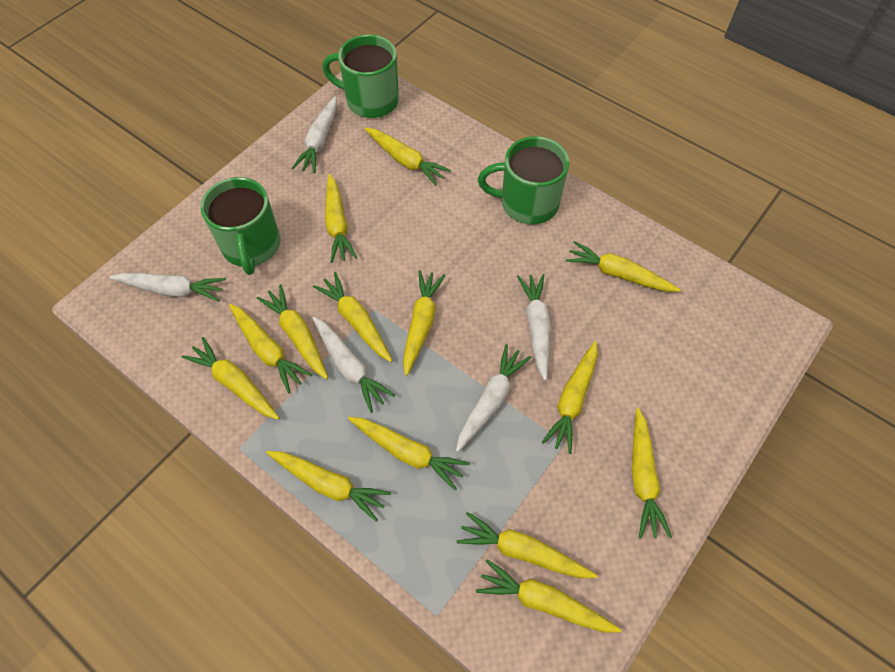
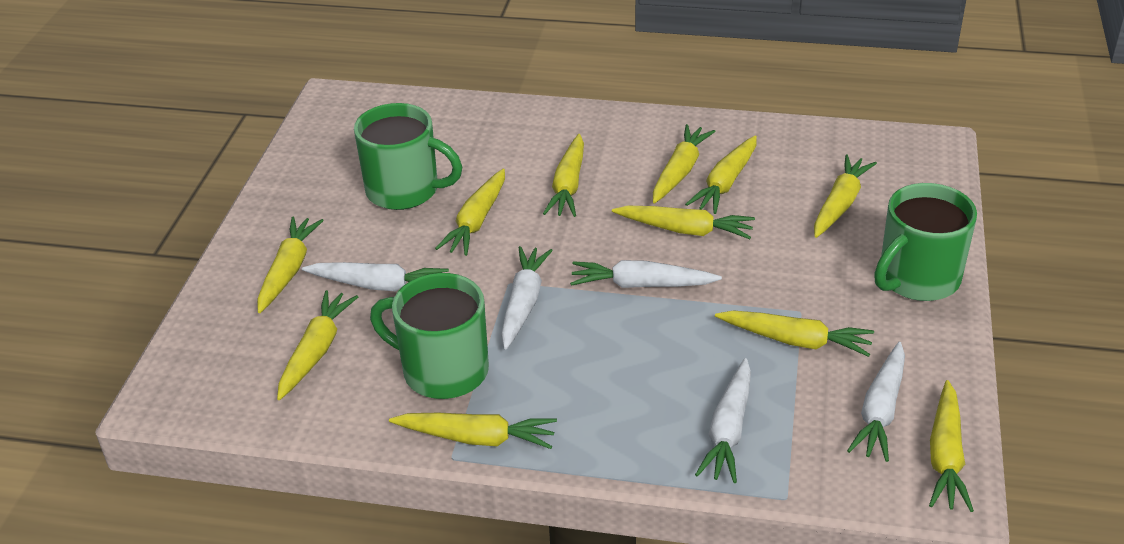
yellow carrot: [181,337,279,420] [229,304,312,393] [257,284,328,380] [266,451,391,522] [313,272,392,362] [325,174,357,263] [348,417,470,490] [364,127,451,186] [403,270,446,376] [457,512,597,578] [476,559,621,633] [541,341,598,454] [566,241,680,292] [632,408,672,539] = 14 -> [257,217,324,313] [277,290,358,400] [389,413,557,449] [435,169,505,256] [543,134,584,217] [612,206,755,239] [653,124,715,204] [685,135,757,214] [715,310,874,357] [814,155,877,238] [929,380,974,512] = 11

